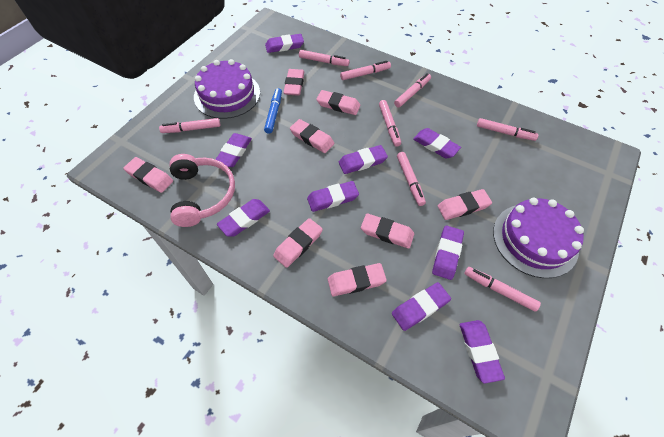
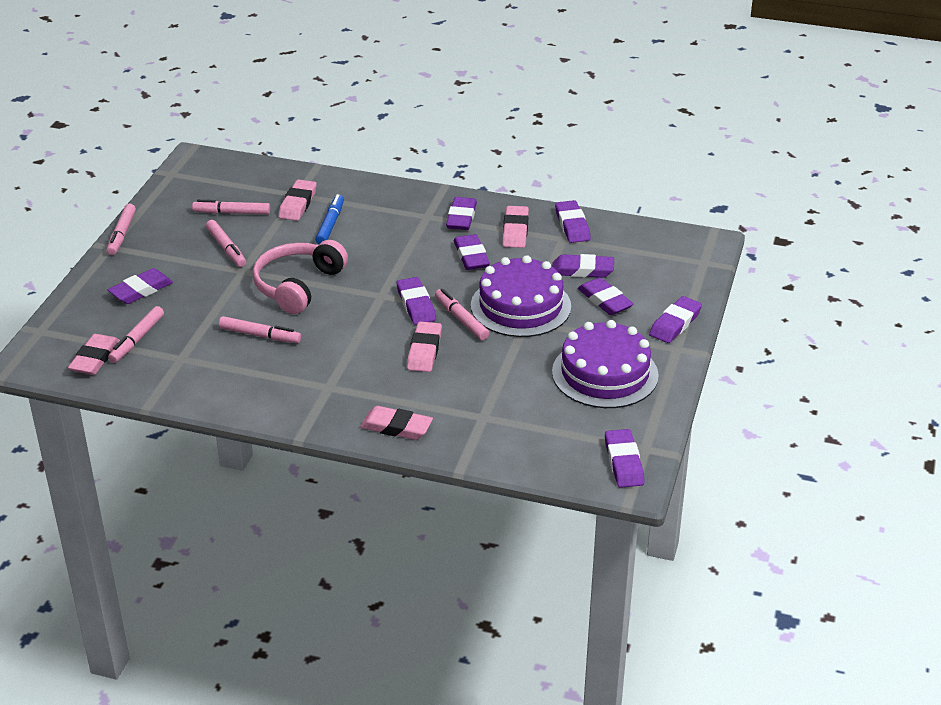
pink eraser: [123,157,173,193] [273,218,323,268] [283,69,304,96] [290,119,334,153] [316,90,360,115] [328,263,387,296] [361,213,414,249] [438,189,492,220] = 8 -> [68,334,120,375] [279,179,317,221] [360,406,433,440] [407,321,442,372] [502,206,529,248] = 5
pink marker: [159,118,221,133] [299,50,350,66] [340,61,391,80] [379,100,401,147] [394,73,431,108] [397,152,426,206] [465,267,541,312] [477,118,538,141] = 8 -> [107,204,136,255] [108,306,164,363] [192,199,270,214] [206,220,246,267] [219,316,301,343] [435,289,489,340] = 6

